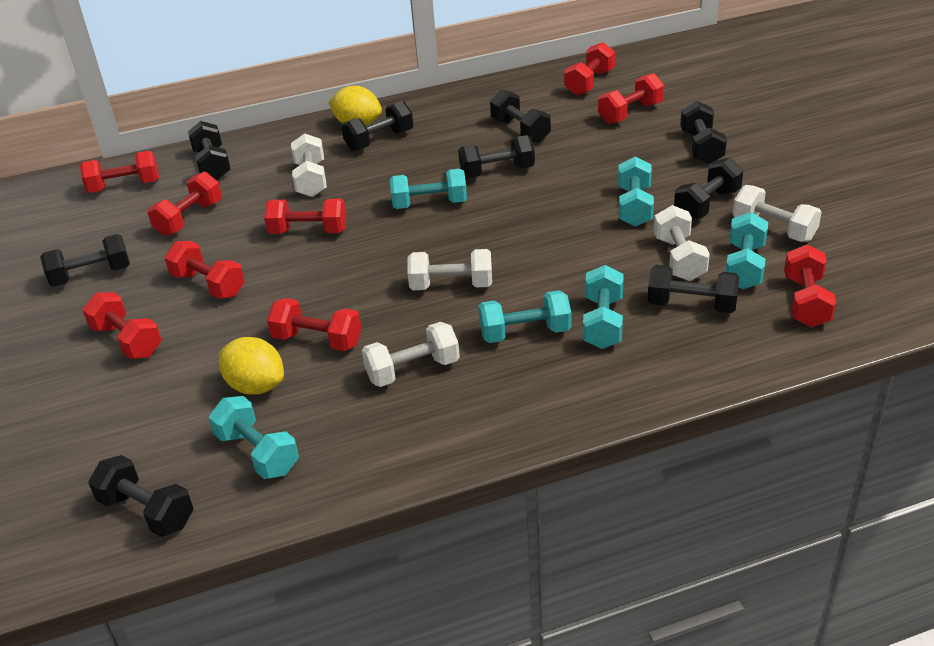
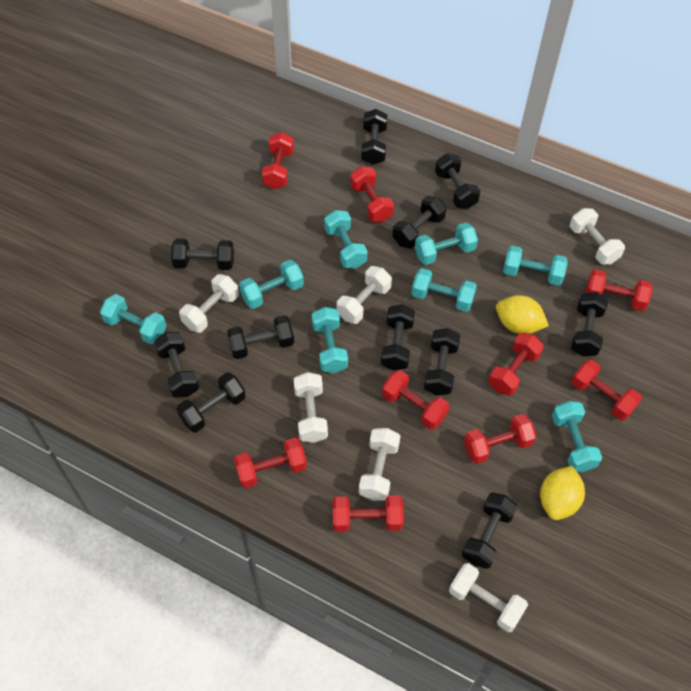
black dumbbell: [40,234,130,287] [89,455,193,537] [188,121,231,180] [341,101,413,151] [458,135,535,178] [490,89,551,143] [647,265,740,313] [674,158,743,219] [680,101,727,164] = 9 -> [154,332,199,398] [171,239,234,270] [177,372,246,433] [227,315,294,359] [361,109,387,165] [381,304,415,370] [393,196,446,248] [424,328,460,395] [435,153,480,209] [462,492,517,569] [571,292,608,356] = 11
turquoise dumbbell: [209,396,299,479] [390,169,467,209] [478,290,571,343] [583,265,623,349] [618,157,654,227] [726,212,768,290] = 6 -> [100,294,167,344] [239,260,304,309] [312,307,348,373] [324,210,368,269] [411,268,477,312] [415,223,478,265] [503,246,567,286] [552,401,602,472] = 8
white dumbbell: [291,134,327,197] [362,322,460,387] [407,249,492,290] [654,205,710,281] [733,185,822,242] = 5 -> [179,274,239,333] [294,372,328,443] [337,266,392,324] [359,428,400,500] [449,563,528,632] [570,208,625,265] = 6

